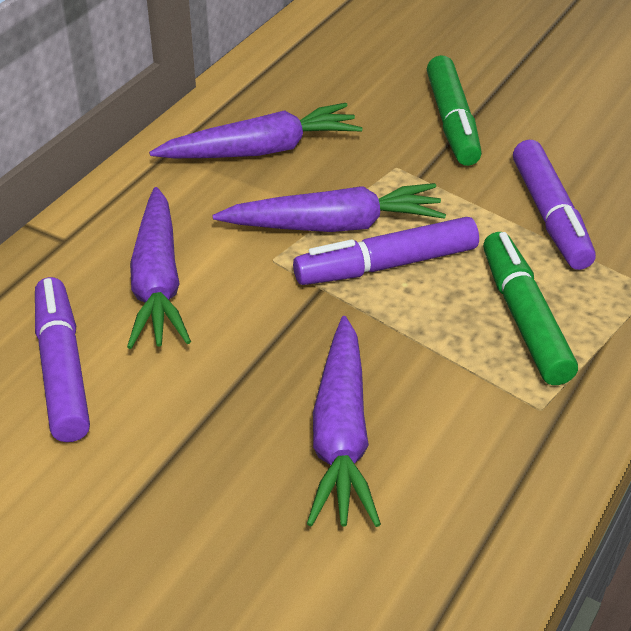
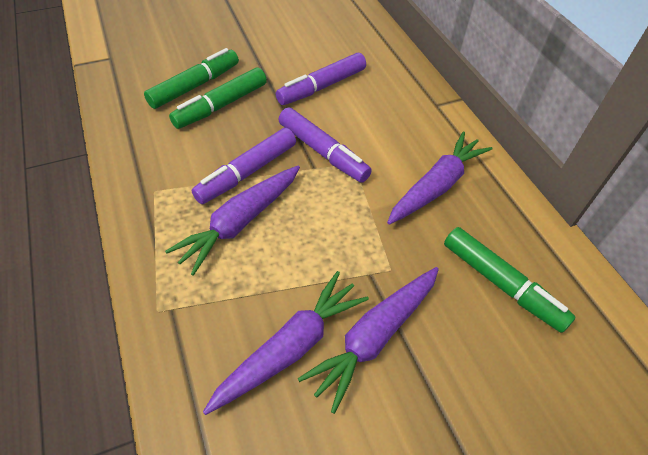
green marker: [427,55,482,166] [483,232,578,385] = 2 -> [144,48,239,109] [169,67,267,129] [444,227,576,333] = 3

